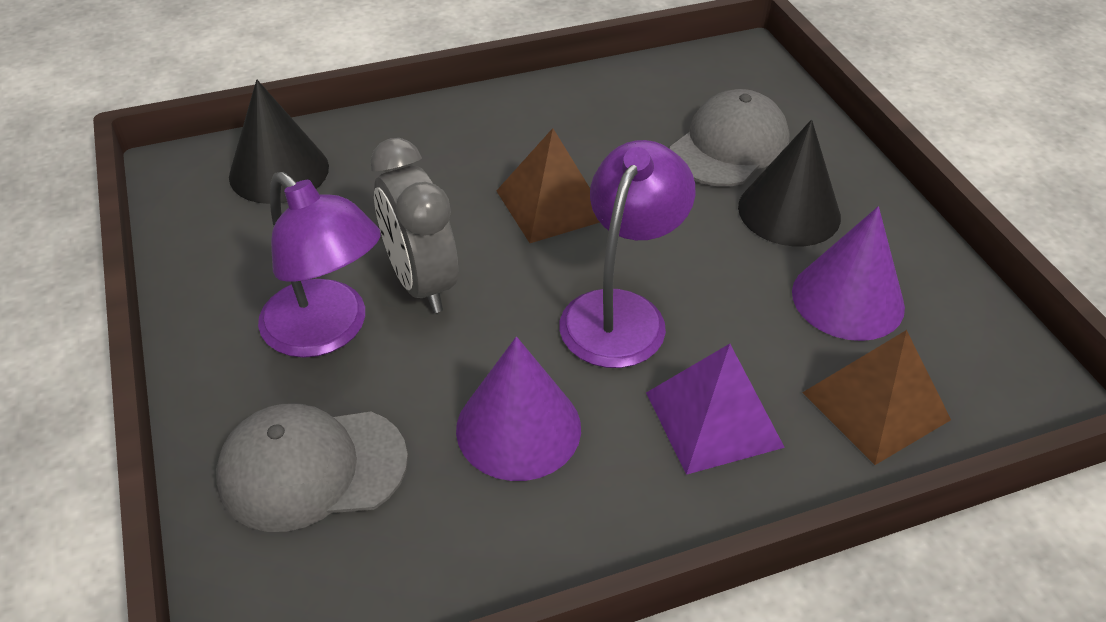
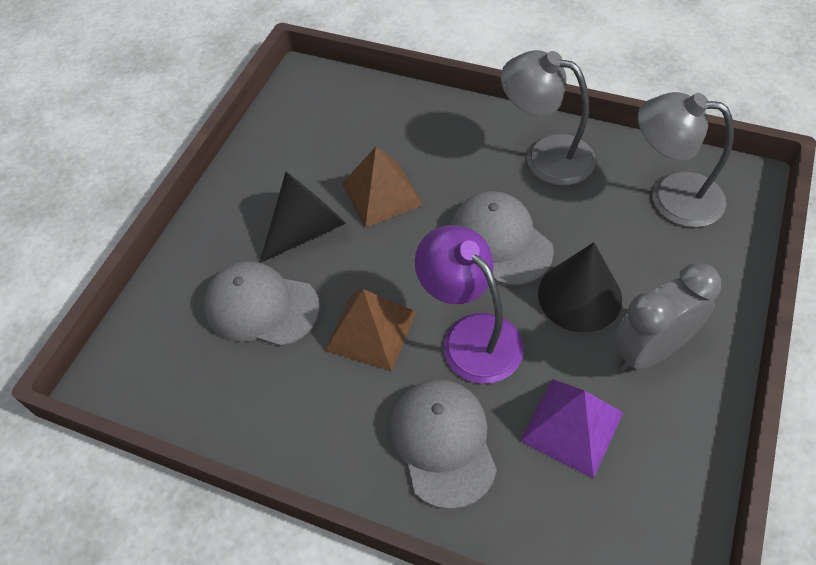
grey cap: [216,404,408,532] [670,89,790,186] = 2 -> [204,261,319,346] [390,379,497,509] [451,191,554,285] = 3
grey lamp: none = 0 -> [501,50,596,185] [638,92,734,227] = 2
purple cone: [456,337,581,481] [792,206,905,341] = 2 -> none = 0
purple lamp: [258,172,381,358] [559,140,695,368] = 2 -> [415,225,524,384] = 1

